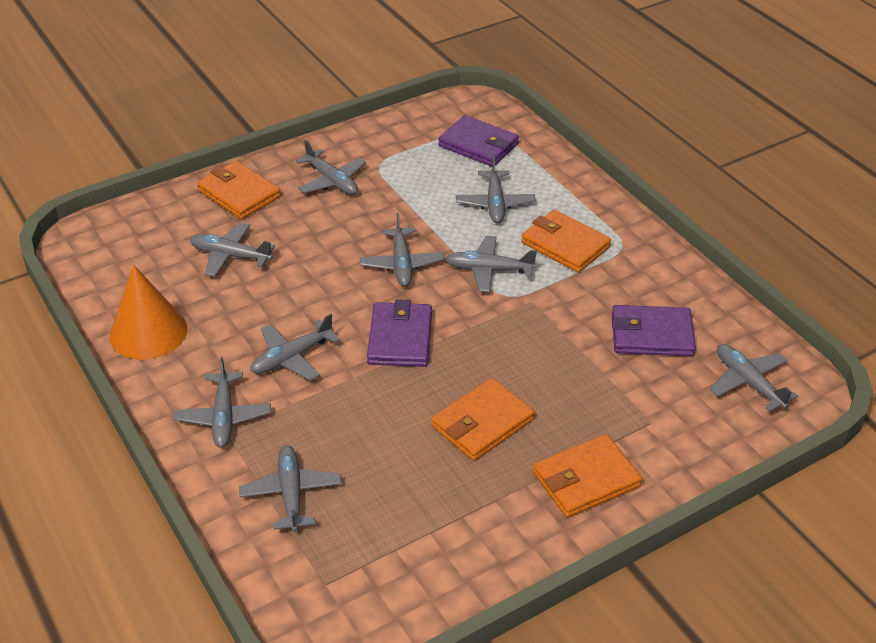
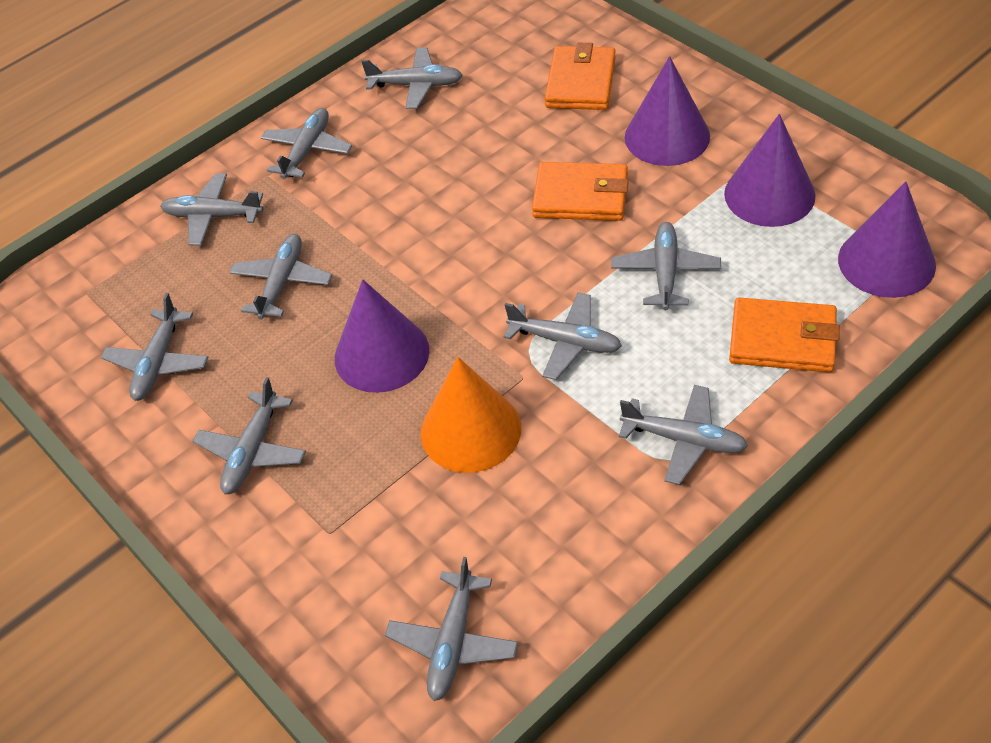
grey plane: [174,357,271,448] [190,223,275,277] [239,445,342,532] [250,314,340,381] [296,140,366,195] [360,213,444,287] [446,236,537,292] [456,156,536,223] [710,344,798,412] = 9 -> [101,293,208,401] [160,173,263,246] [193,377,306,494] [229,234,332,320] [261,108,352,179] [361,48,463,109] [385,557,518,701] [504,292,622,380] [611,222,721,310] [619,385,748,485] = 10
orange wallet: [197,161,281,219] [431,378,535,461] [521,209,611,273] [533,434,642,518] = 4 -> [532,162,629,221] [545,43,616,110] [729,298,840,373] = 3
purple cone: none = 0 -> [335,279,429,393] [625,56,710,166] [724,114,815,227] [838,181,936,298] = 4
purple wallet: [367,299,432,367] [438,115,519,167] [612,305,696,357] = 3 -> none = 0

